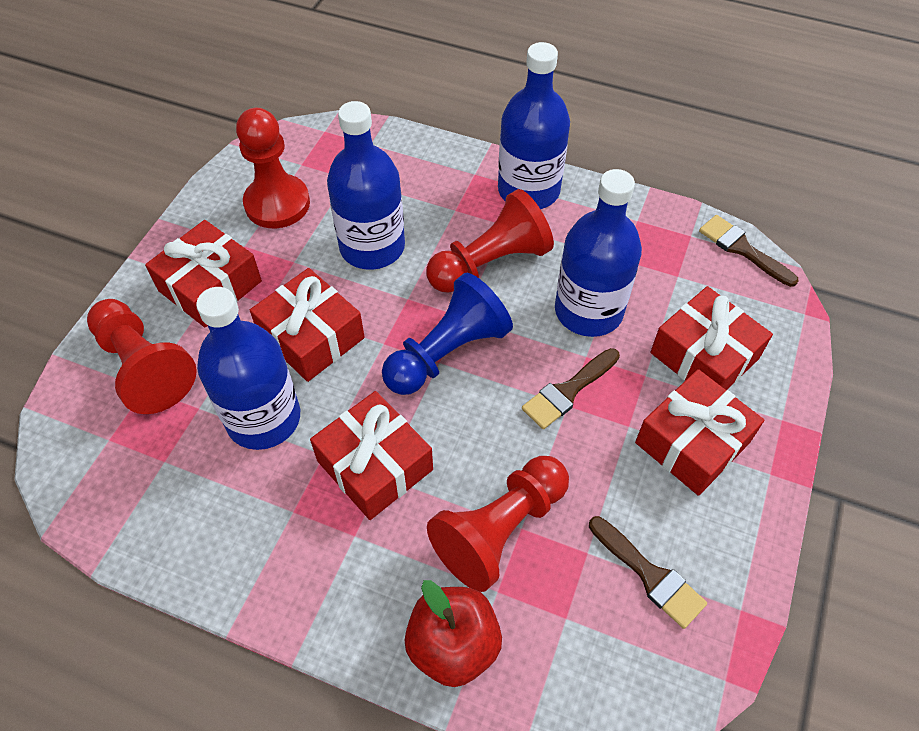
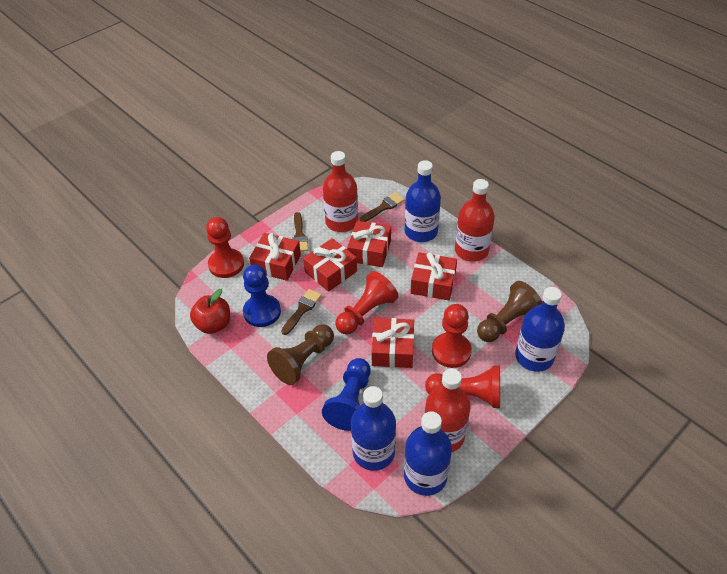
blue pawn: [382,273,513,395] = 1 -> [243,265,281,327] [322,358,371,431] = 2
brown pawn: none = 0 -> [267,324,334,385] [477,281,542,342] = 2
red bottle: none = 0 -> [323,151,358,232] [424,369,471,452] [455,179,495,262] = 3

